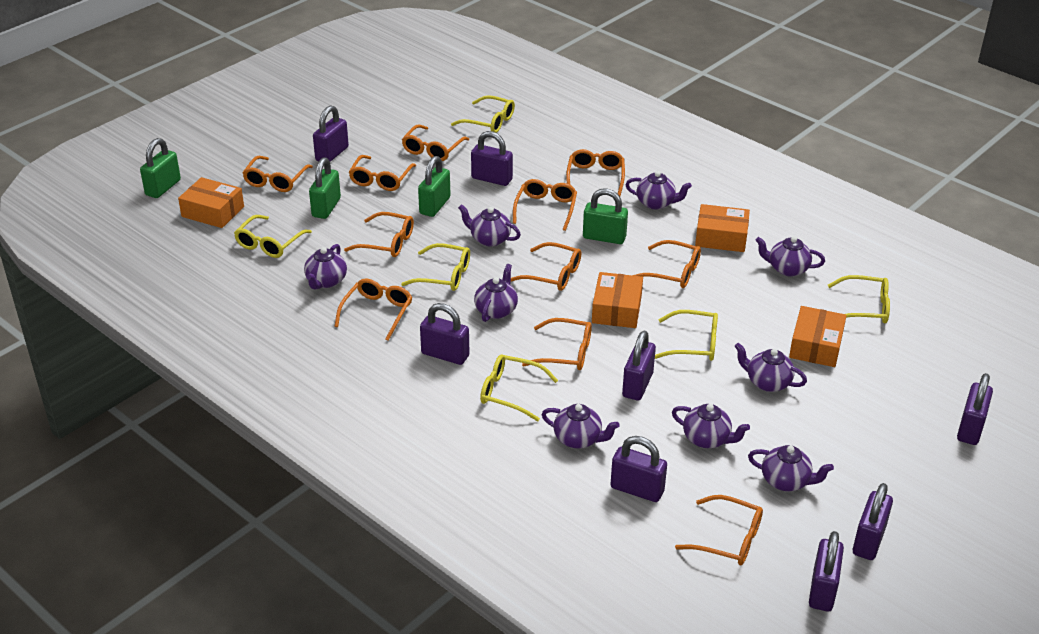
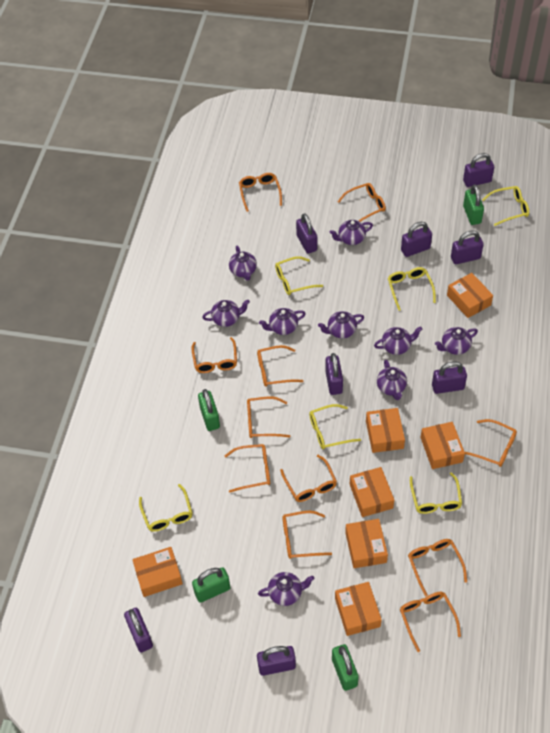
orange box: [178,177,244,228] [592,272,643,328] [695,204,750,252] [789,306,847,367] = 4 -> [132,547,183,597] [335,582,382,636] [345,519,388,568] [350,467,394,517] [366,408,405,453] [421,422,465,469] [447,273,493,318] = 7

